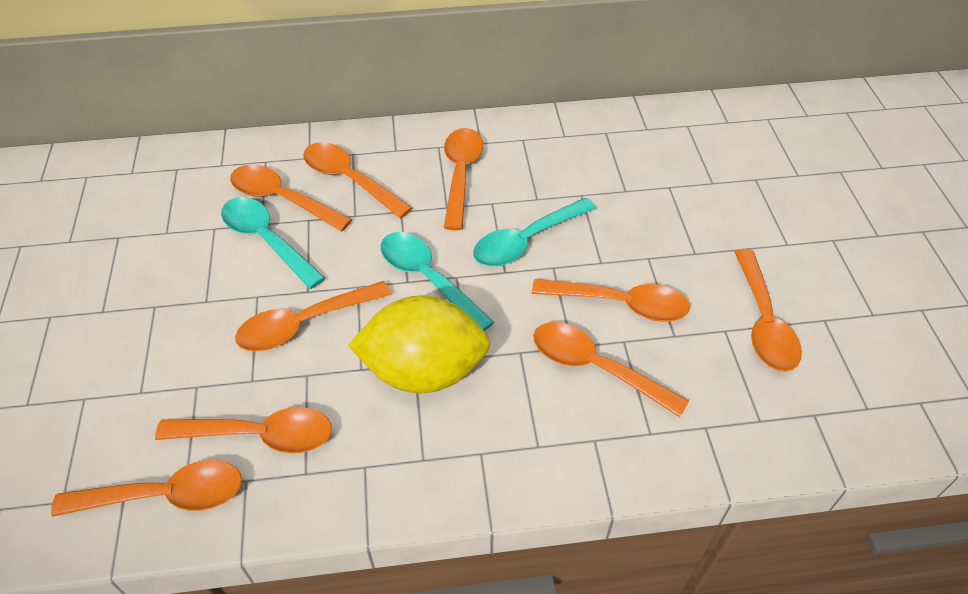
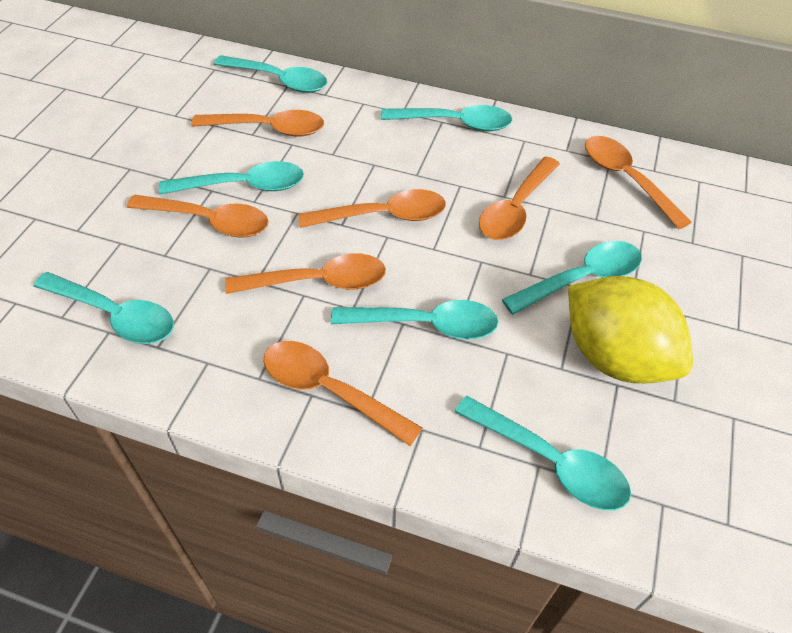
orange spoon: [51,460,242,517] [155,407,332,453] [230,164,352,231] [235,281,391,351] [303,142,412,218] [444,128,483,230] [532,279,690,322] [533,322,689,417] [735,249,802,372] = 9 -> [127,194,269,238] [191,110,324,136] [225,253,386,294] [264,341,422,446] [299,189,446,228] [479,156,560,240] [585,136,692,229] = 7
turquoise spoon: [221,197,325,289] [381,232,494,331] [473,197,596,267] = 3 -> [33,272,174,344] [159,161,304,194] [214,55,327,93] [331,300,499,339] [381,105,512,131] [455,396,631,510] [502,241,642,314] = 7

